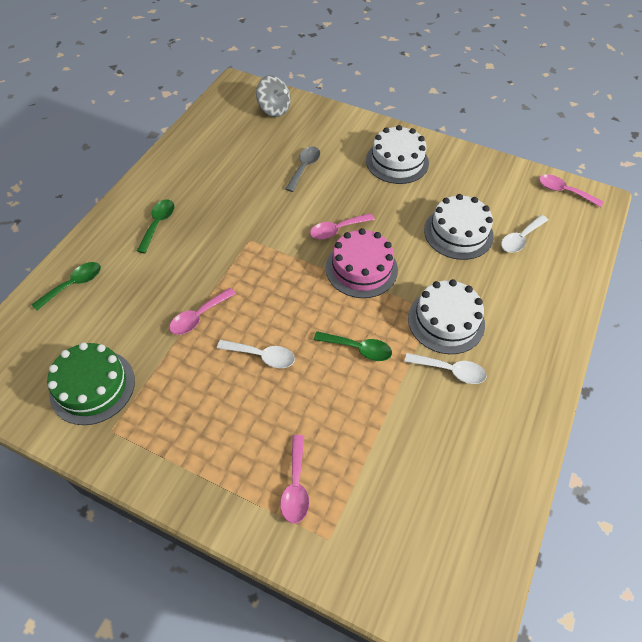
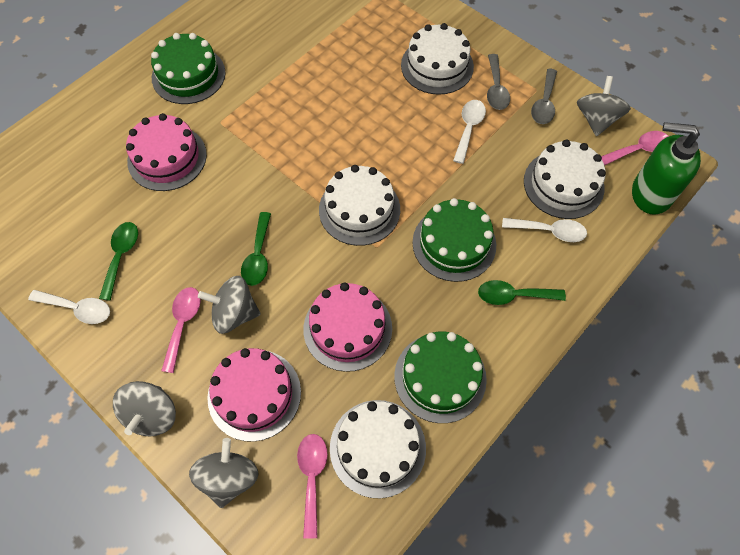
green cake: [47,342,135,425] = 1 -> [151,33,225,104] [394,332,487,423] [412,198,496,282] = 3
green soap dispenser: none = 0 -> [632,122,701,215] = 1
grey spinning top: [256,75,291,117] = 1 -> [113,381,176,436] [189,438,259,508] [198,276,261,334] [577,76,631,136] = 4
grey spoon: [286,146,320,192] = 1 -> [487,54,510,110] [531,69,557,124] = 2
pink cake: [326,228,398,298] = 1 -> [126,113,207,191] [207,348,301,442] [303,282,392,372] = 3
pink spoon: [169,288,236,335] [280,435,309,524] [310,213,375,240] [539,174,604,207] = 4 -> [161,287,201,373] [297,434,328,538] [601,131,669,165] = 3
white cake: [366,125,429,184] [408,279,485,354] [424,194,494,260] = 3 -> [319,165,400,246] [330,400,426,498] [401,23,474,95] [524,140,606,219] = 4

